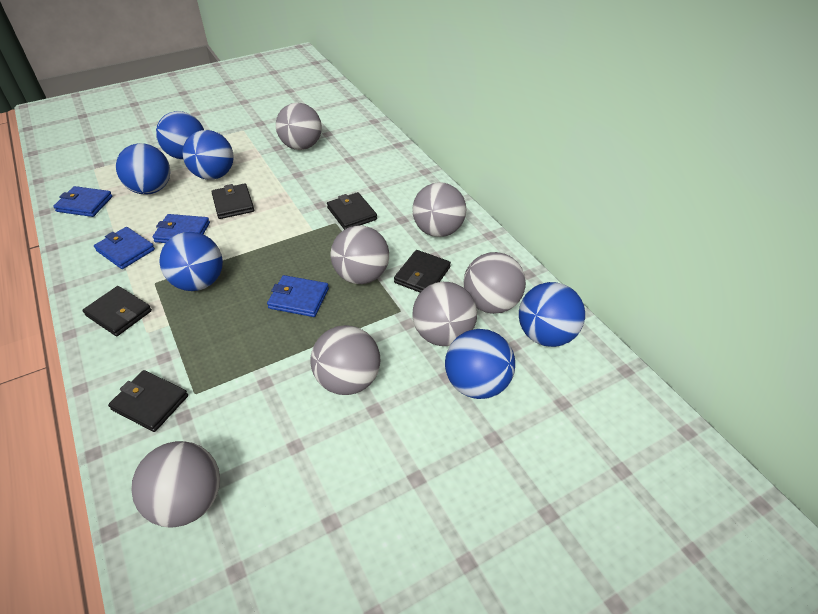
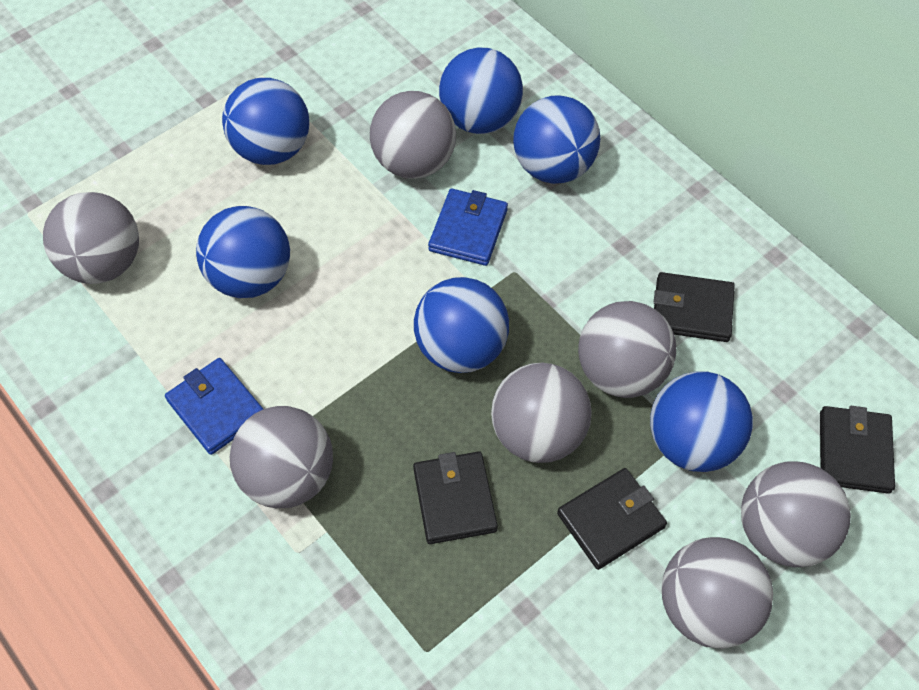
black wallet: [82,286,152,337] [108,370,188,432] [211,183,254,219] [327,192,377,230] [394,250,451,293] = 5 -> [413,452,498,544] [557,468,667,570] [654,272,735,342] [820,406,895,494] = 4
blue wallet: [53,186,113,217] [94,227,155,269] [152,214,210,243] [267,275,329,317] = 4 -> [165,358,263,455] [428,189,508,266] = 2

